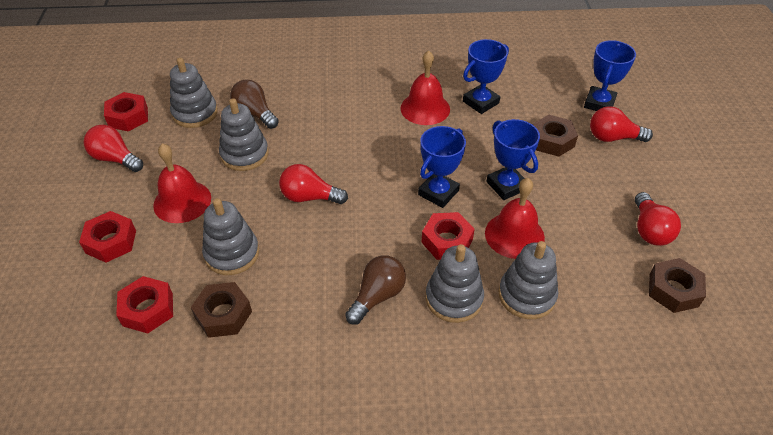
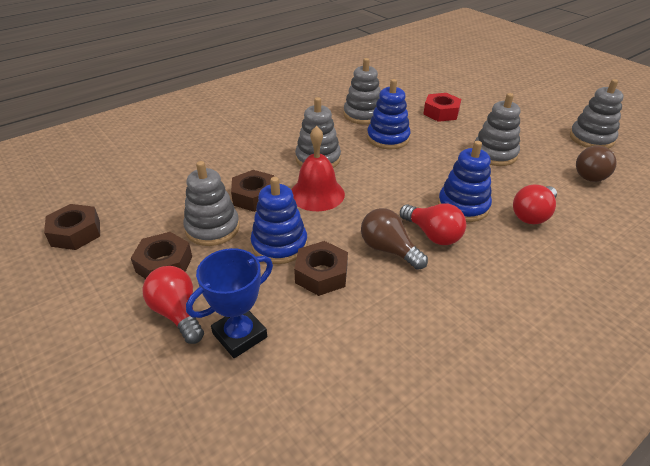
blue stacking toy: none = 0 -> [251,177,308,264] [367,79,411,149] [438,141,492,222] = 3
blue trophy: [418,126,466,208] [463,39,509,114] [487,119,540,200] [584,40,636,111] = 4 -> [186,248,273,358] = 1
brown nut: [191,282,252,338] [533,115,578,157] [649,258,706,313] = 3 -> [44,204,100,250] [131,232,192,279] [231,170,274,212] [294,241,348,296] = 4
red bell: [153,143,211,223] [400,50,450,125] [485,178,545,259] = 3 -> [291,126,345,211] = 1
red light bulb: [84,125,143,172] [279,164,348,204] [590,106,653,142] [635,192,681,246] = 4 -> [142,266,204,344] [400,203,466,245] [513,185,557,224] = 3
red nut: [79,211,136,263] [104,92,148,132] [116,276,173,334] [421,212,475,260] = 4 -> [423,93,461,122] = 1

